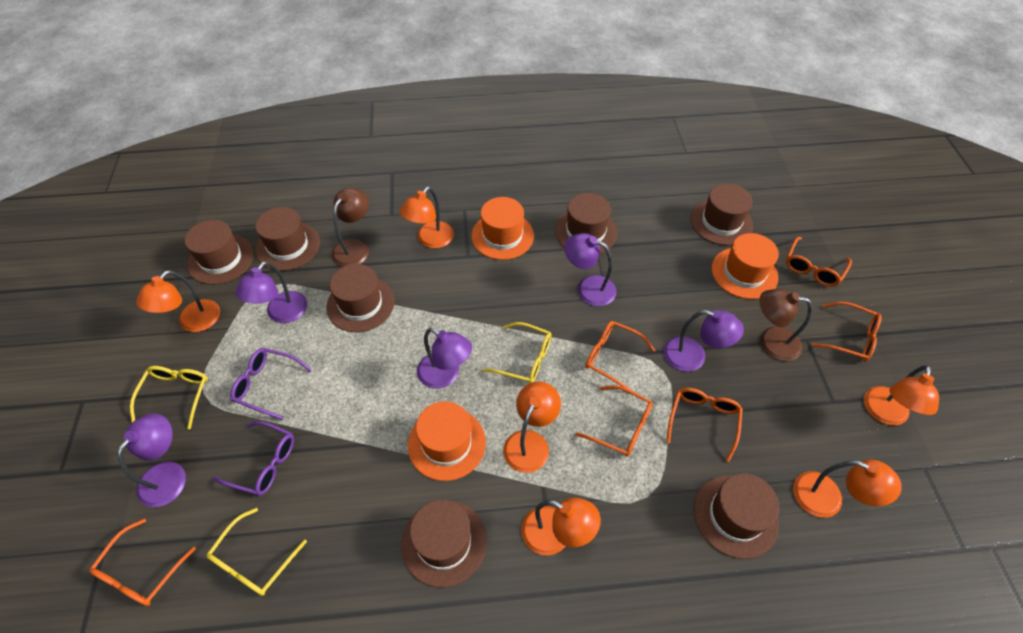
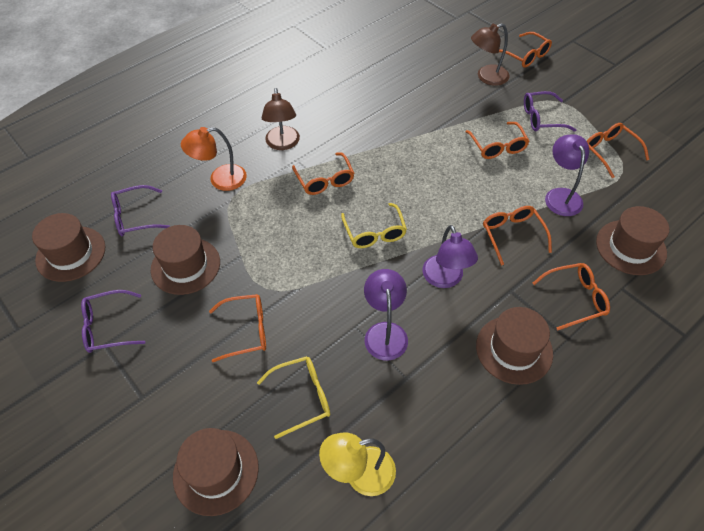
brown hat: [185,220,254,285] [255,207,320,271] [326,264,395,332] [401,500,487,588] [555,193,617,254] [690,183,753,246] [694,473,779,559] = 7 -> [32,213,105,282] [151,225,220,295] [173,428,259,516] [476,307,553,385] [596,206,669,275] = 5
orange glasses: [89,519,196,606] [576,385,653,457] [586,321,655,392] [666,388,743,462] [786,237,852,287] [812,302,882,362] = 6 -> [209,294,266,362] [292,152,354,195] [465,122,530,159] [483,206,552,266] [499,32,552,68] [533,263,610,330] [587,123,649,178] = 7
orange hat: [408,401,486,481] [471,197,534,260] [712,233,779,299] = 3 -> none = 0
orange lamp: [136,270,220,332] [400,186,454,249] [503,381,561,473] [521,498,601,556] [793,460,902,518] [864,365,939,425] = 6 -> [181,127,247,191] = 1
purple glasses: [213,421,294,496] [230,348,312,420] = 2 -> [81,290,145,353] [111,185,170,236] [524,91,576,132] = 3
purple lamp: [117,413,186,507] [235,261,307,323] [417,328,472,389] [564,233,617,306] [664,310,744,372] = 5 -> [364,269,408,361] [422,225,478,288] [545,135,589,216] = 3
yellow glasses: [130,366,208,430] [207,508,307,596] [483,322,552,383] = 3 -> [257,356,330,439] [341,203,407,248] = 2
yellow lamp: none = 0 -> [319,433,396,496] = 1

